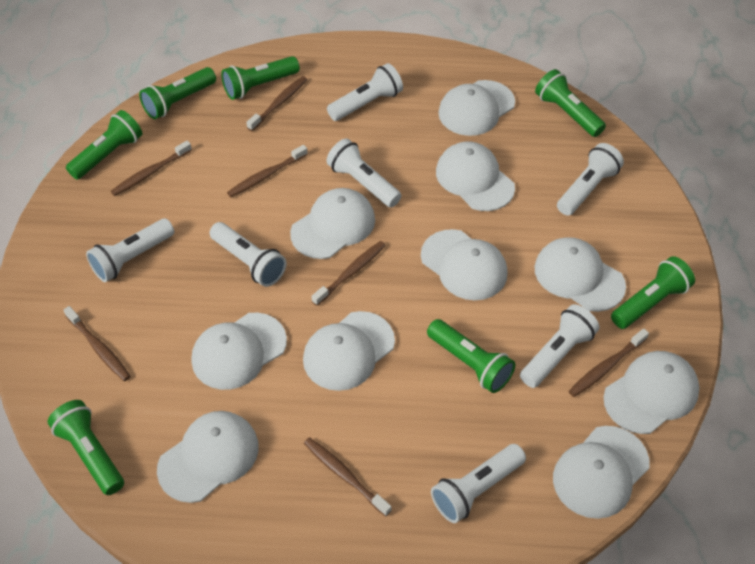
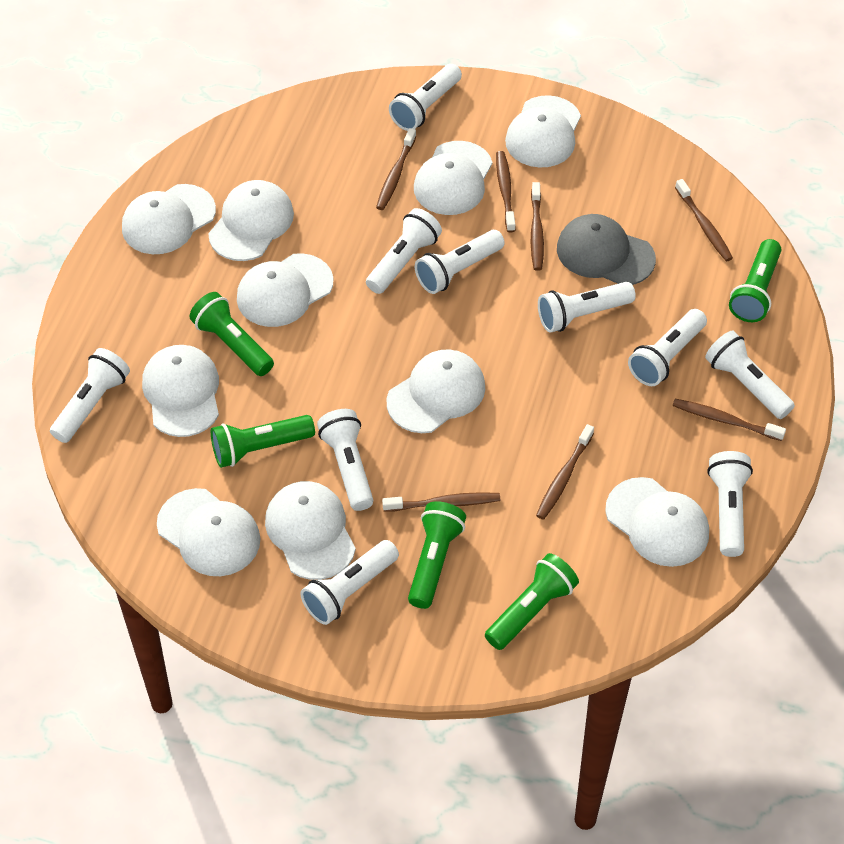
green flashlight: [47,400,124,495] [66,110,142,180] [139,67,216,119] [221,56,300,100] [427,319,515,393] [535,69,606,137] [611,256,695,329] = 7 -> [190,292,274,376] [211,415,315,468] [408,501,466,609] [485,553,579,650] [729,239,781,322] = 5
grey cap: none = 0 -> [557,214,656,285] = 1
white flashlight: [86,218,174,282] [210,222,287,287] [326,138,401,207] [327,63,403,121] [431,444,526,523] [520,304,600,388] [557,143,624,216] = 7 -> [50,348,130,443] [300,540,399,625] [317,409,373,511] [366,208,442,294] [389,64,462,131] [415,230,505,294] [538,282,636,333] [628,309,707,386] [705,330,795,419] [707,451,753,557] = 10

